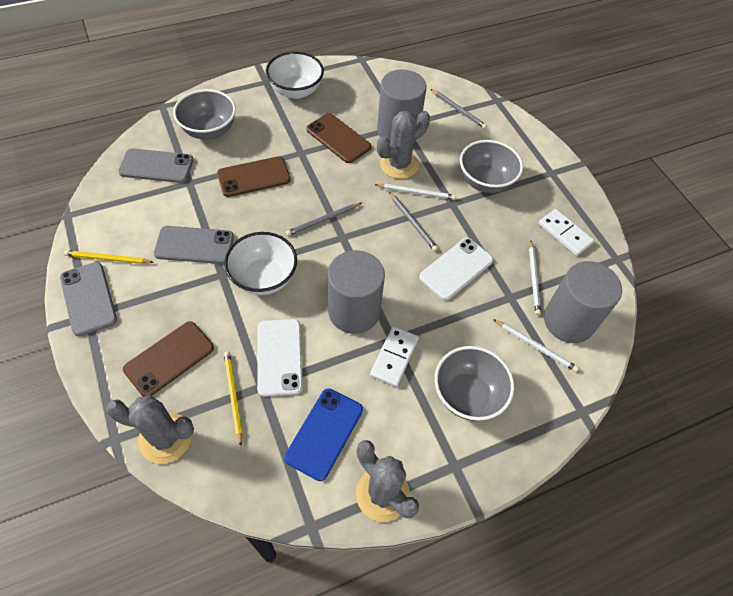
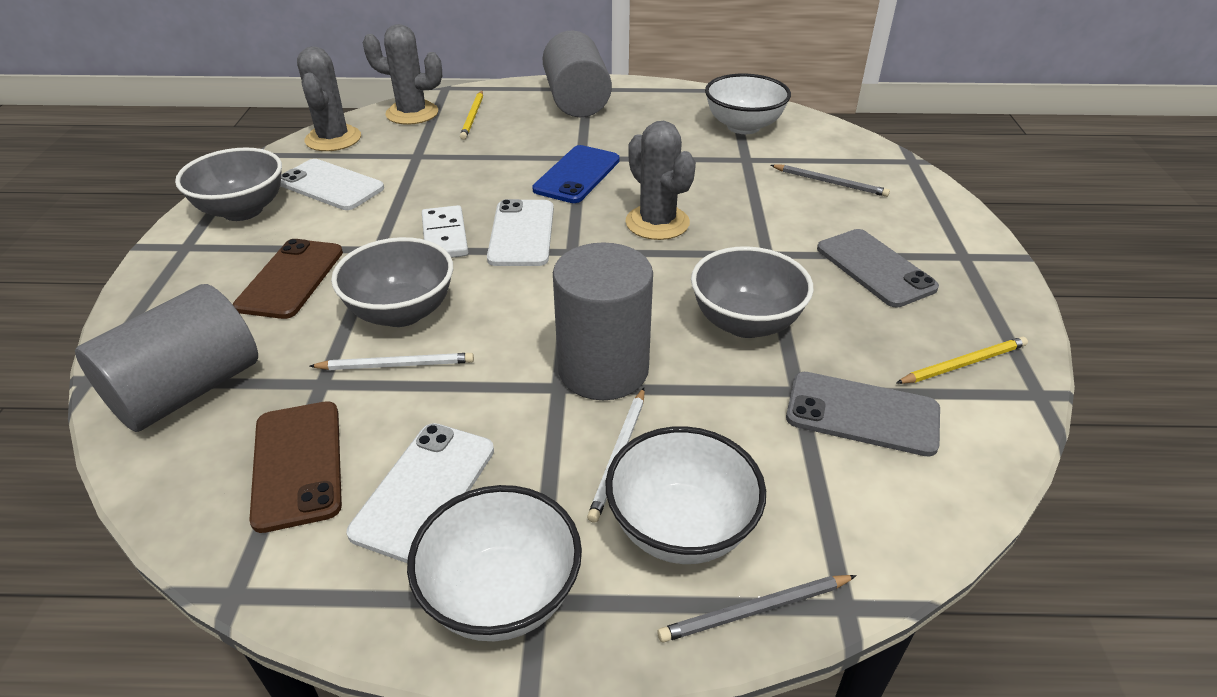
brown phone: [123,321,214,397] [217,156,291,197] [306,113,371,163] = 3 -> [233,239,343,319] [249,401,342,533] = 2
grey pencil: [286,203,361,236] [389,192,438,251] [431,89,487,129] = 3 -> [657,575,857,643] [771,164,890,197] = 2
grey phone: [60,262,117,336] [118,148,194,183] [154,226,234,264] = 3 -> [786,372,940,457] [817,229,939,308] = 2
white bowl: [224,232,297,295] [266,52,324,99] = 2 -> [407,485,582,641] [606,426,766,564] [705,74,791,134] = 3
white domino: [370,326,419,387] [538,209,594,256] = 2 -> [422,205,468,258] = 1
white pencil: [375,184,456,200] [493,319,579,372] [529,241,541,315] = 3 -> [309,353,474,370] [587,388,645,523] = 2
white phone: [257,319,303,397] [419,238,493,300] = 2 -> [280,159,384,210] [347,423,494,563] [487,199,554,266] = 3

